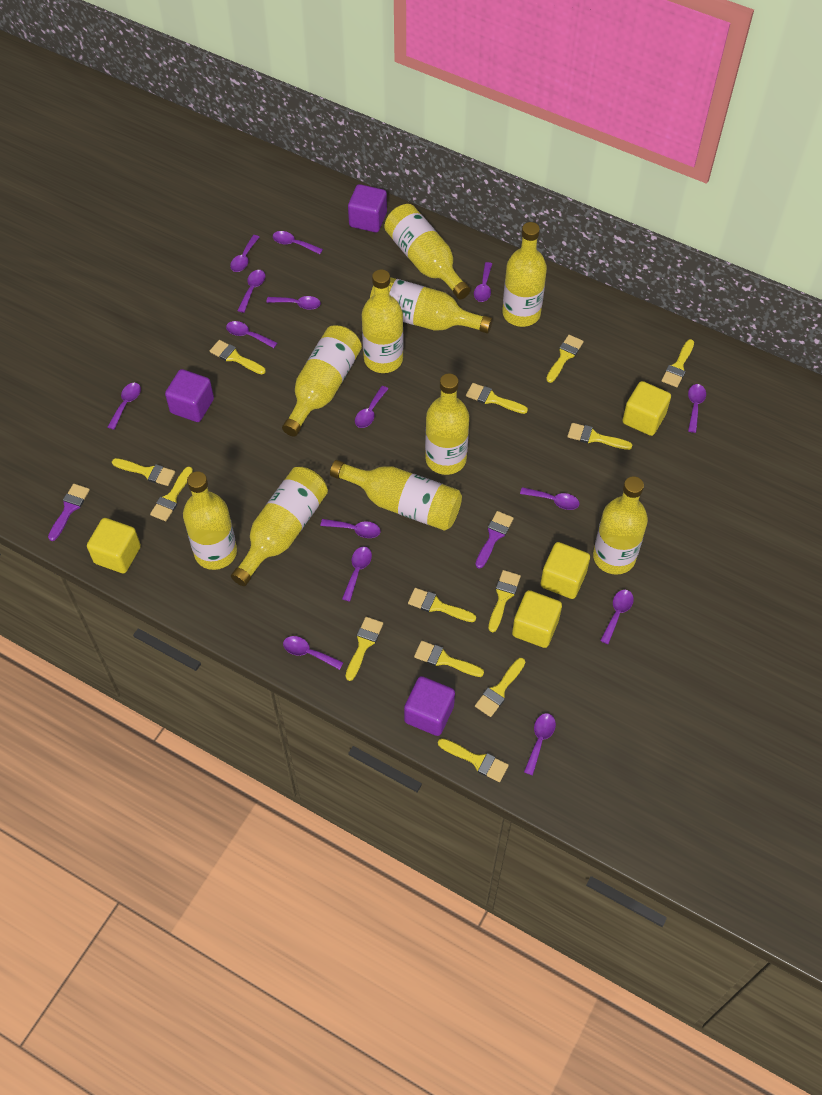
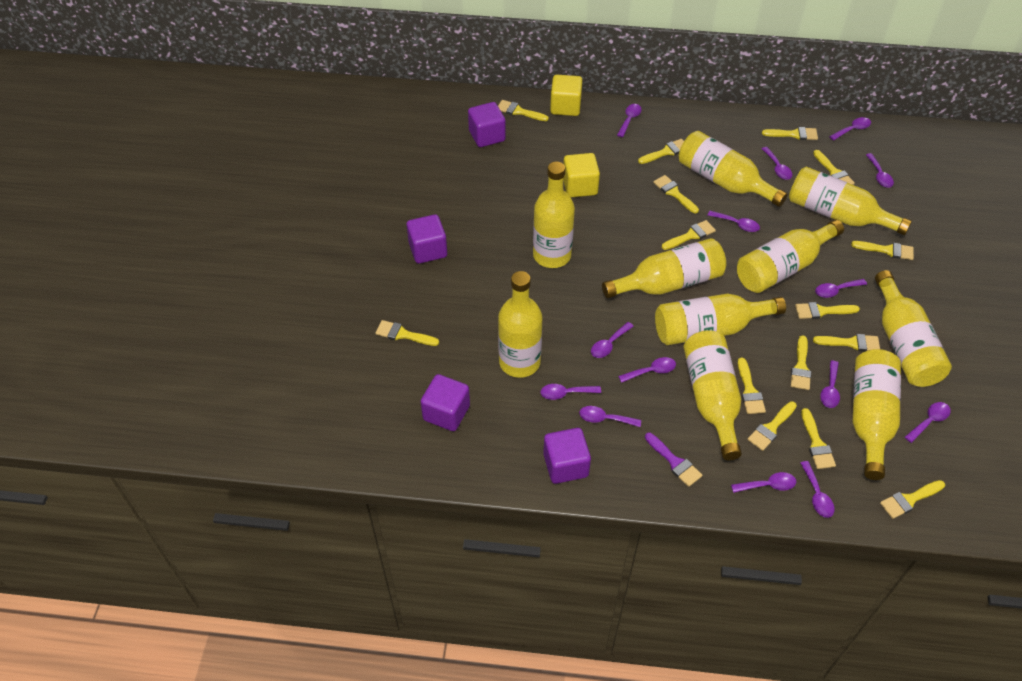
purple brush: [48,484,90,541] [475,511,514,569] = 2 -> [645,433,703,487] = 1
purple cube: [165,369,214,422] [348,184,387,232] [404,676,455,736] = 3 -> [406,214,447,264] [421,374,470,431] [468,102,506,147] [543,428,591,484] = 4
purple spoon: [108,383,141,430] [226,321,277,348] [230,235,259,272] [237,270,265,313] [266,296,321,310] [273,231,323,254] [283,636,344,670] [320,519,380,538] [342,547,372,602] [355,386,388,428] [474,262,492,302] [520,487,579,510] [524,713,556,775] [600,590,634,644] [688,384,706,433] = 15 -> [540,384,601,400] [579,406,641,427] [591,322,634,358] [617,104,642,137] [618,357,676,383] [707,211,760,232] [731,472,796,493] [762,147,792,180] [801,461,835,518] [815,279,867,298] [820,360,840,408] [829,117,871,141] [866,153,894,188] [905,402,951,443] = 14
yellow brush: [112,458,175,486] [150,467,193,521] [210,340,266,375] [345,617,383,681] [408,588,476,622] [414,641,484,677] [438,738,509,782] [466,383,528,414] [475,658,525,717] [488,570,521,632] [546,335,584,383] [567,423,632,450] [661,339,694,387] = 13 -> [376,320,439,346] [498,100,549,121] [638,139,684,164] [653,175,699,214] [662,220,716,250] [738,357,766,414] [747,401,797,451] [762,127,818,140] [791,335,811,390] [795,302,860,319] [801,408,836,469] [813,150,855,185] [813,334,880,351] [851,241,914,260] [880,480,945,519] = 15
yellow cube: [87,518,141,573] [512,590,562,648] [540,542,590,599] [622,381,671,436] = 4 -> [550,75,583,116] [563,153,600,198] = 2

